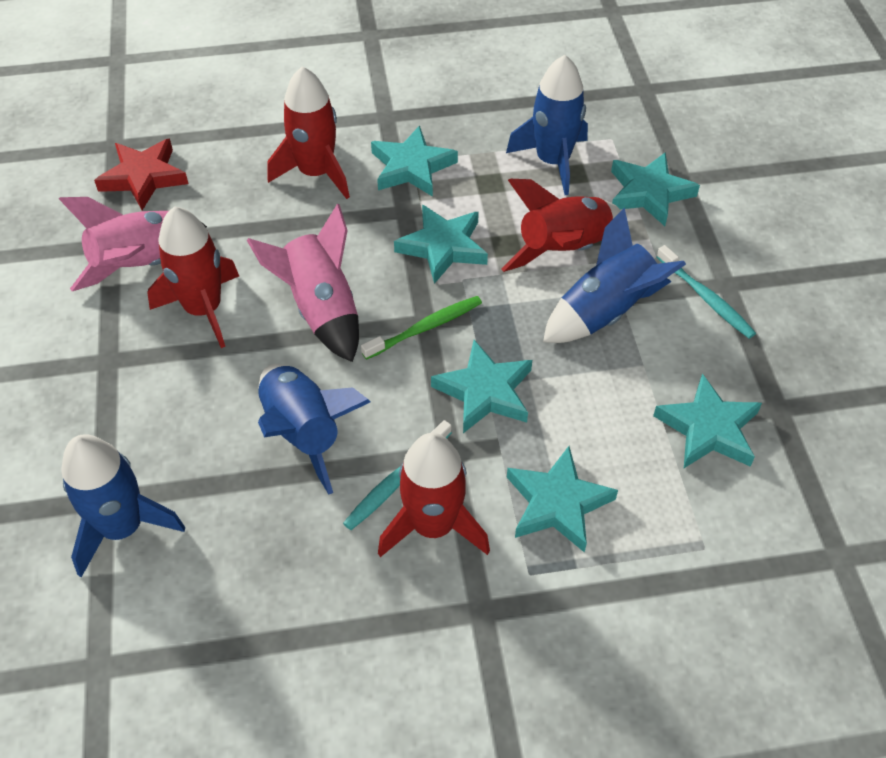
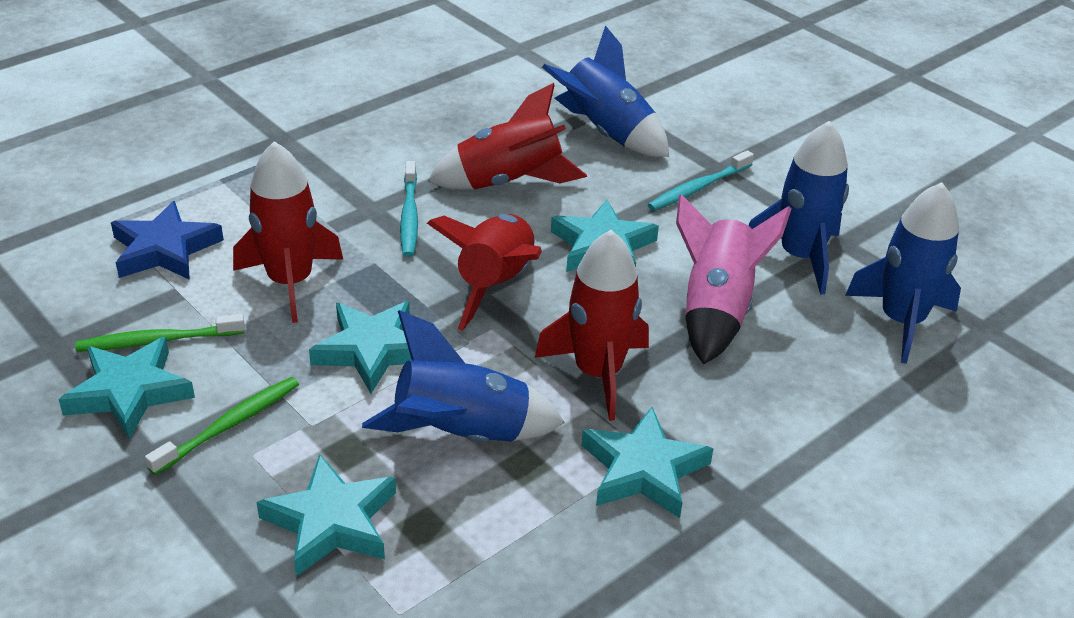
blue star: none = 0 -> [111,201,224,280] = 1
green toothbrush: [361,296,482,360] = 1 -> [75,314,245,352] [145,377,299,475] = 2
pink rocket: [59,197,207,291] [247,204,359,362] = 2 -> [676,194,791,365] = 1
red star: [94,139,189,210] = 1 -> none = 0
turquoise star: [371,125,458,197] [394,204,488,284] [431,340,532,433] [507,446,618,553] [611,152,700,226] [653,373,762,468] = 6 -> [58,337,195,439] [256,454,396,576] [309,301,412,393] [551,200,659,272] [581,407,714,518] = 5

